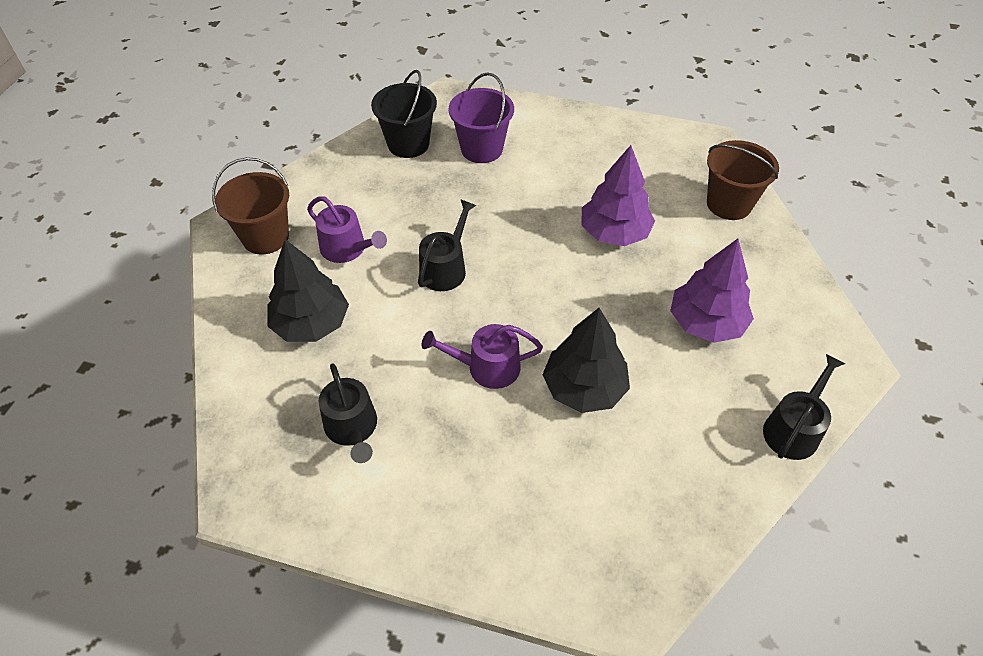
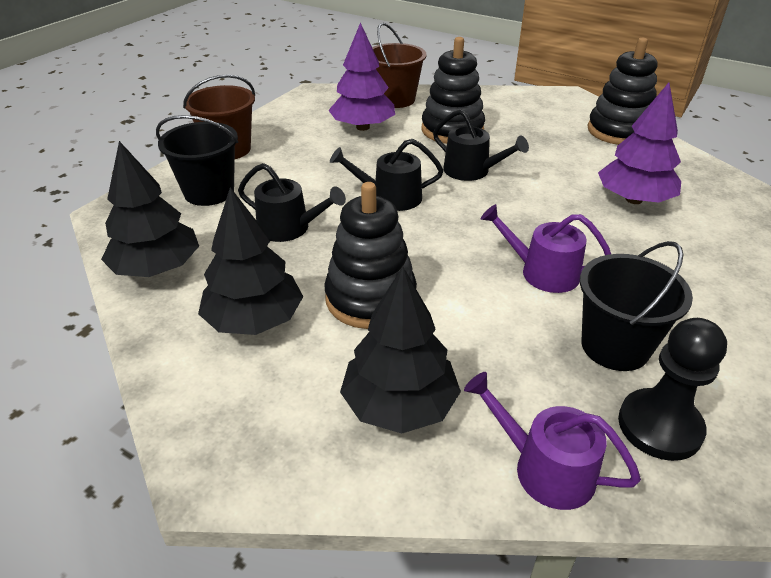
black bucket: [371,70,437,158] = 1 -> [156,115,238,206] [580,241,693,371] = 2
black pawn: none = 0 -> [618,318,727,461] = 1
black stacking toy: none = 0 -> [324,182,417,329] [422,37,485,144] [587,38,657,145] = 3
black tree: [267,239,349,342] [543,308,630,413] = 2 -> [101,141,199,277] [198,187,303,335] [340,267,461,434] = 3
purple bucket: [449,72,514,163] = 1 -> none = 0

